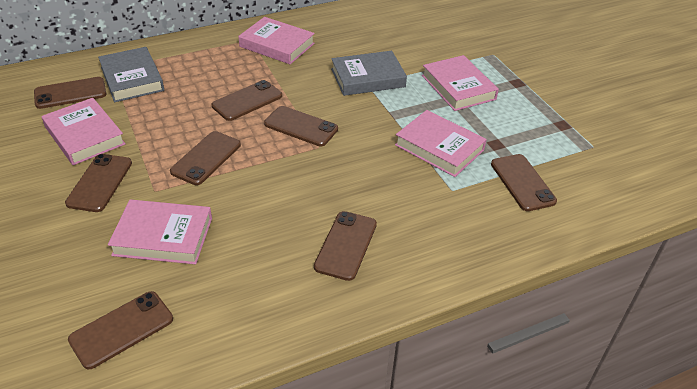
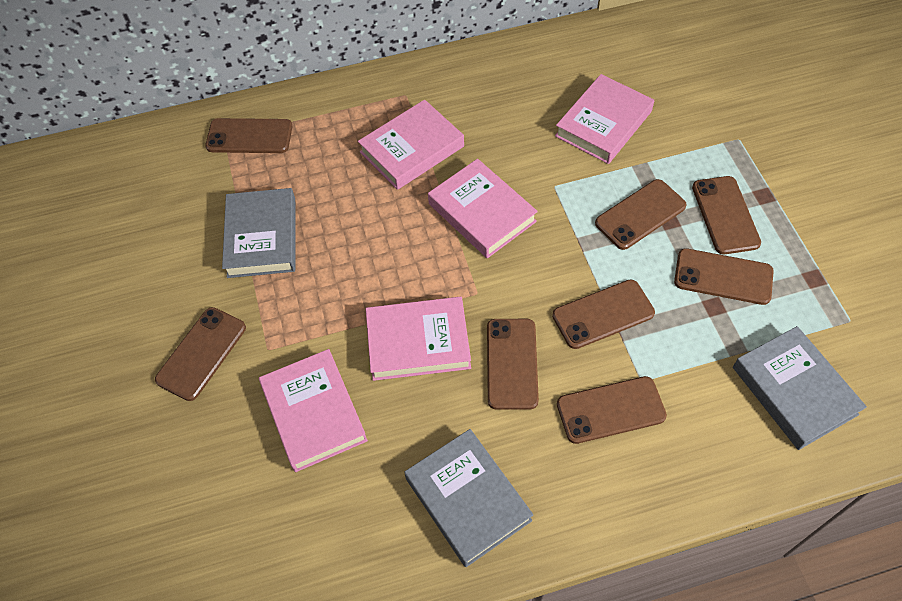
grey book: [98,47,164,102] [331,51,407,96] = 2 -> [222,188,295,278] [404,429,533,567] [733,326,867,450] = 3

